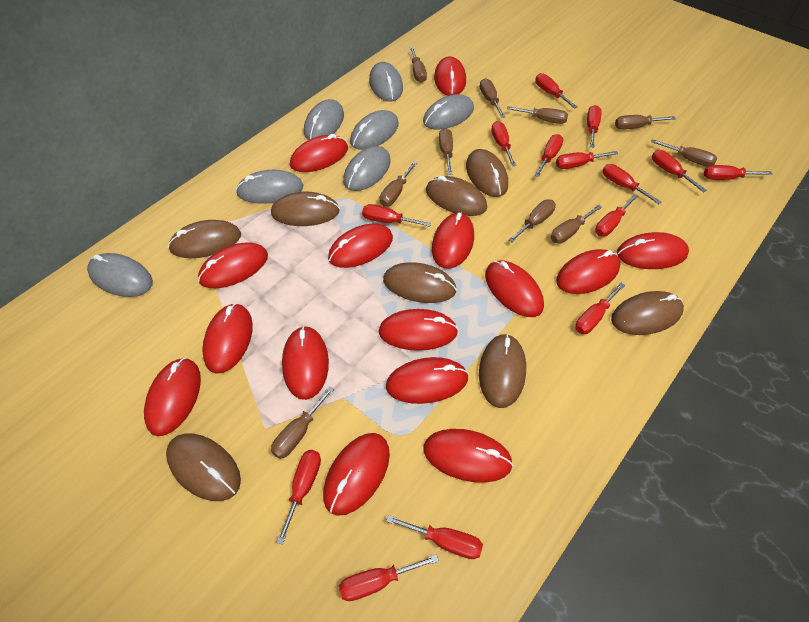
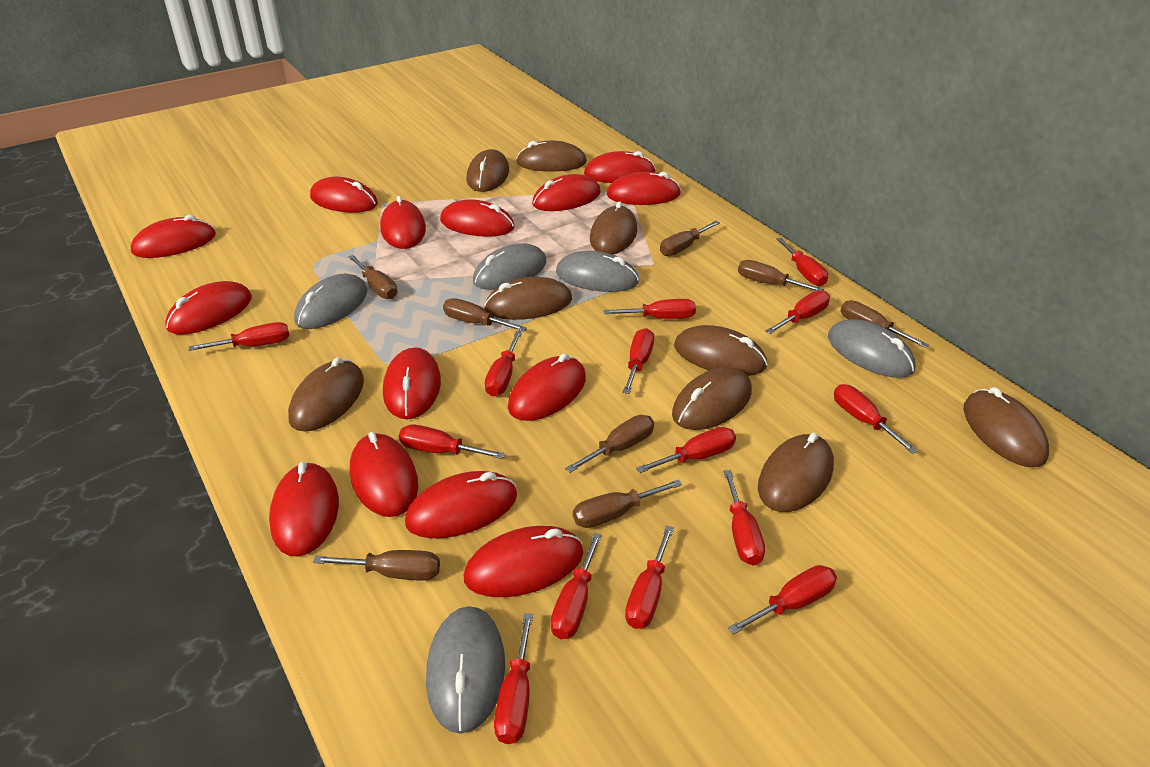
brown mouse: [166,433,241,501] [168,220,241,258] [271,192,340,226] [383,262,457,303] [426,176,487,216] [466,149,508,197] [479,334,526,408] [611,291,684,335] = 8 -> [288,357,364,432] [467,149,509,192] [484,277,572,320] [516,141,587,172] [590,201,637,254] [672,367,752,430] [674,325,768,376] [758,432,834,512] [964,387,1049,467] = 9
brown screwdriver: [271,386,334,459] [379,161,417,206] [410,47,427,83] [439,128,453,175] [480,78,505,118] [507,106,568,124] [509,199,556,242] [551,205,602,243] [615,115,676,130] [651,139,717,167] = 10 -> [313,550,440,581] [348,255,397,299] [443,298,527,331] [565,415,654,473] [573,479,682,528] [660,221,720,256] [738,260,824,291] [841,300,929,348] = 8
grey mouse: [87,253,153,297] [236,169,303,204] [304,99,344,140] [343,146,391,191] [350,110,399,150] [369,62,403,102] [423,94,474,129] = 7 -> [294,274,367,329] [426,606,505,734] [473,243,547,290] [556,251,639,292] [828,319,915,378] = 5
red mouse: [144,358,201,436] [198,242,268,288] [202,303,253,374] [282,326,329,400] [290,134,348,172] [323,433,390,516] [328,224,393,268] [379,309,458,351] [386,357,469,404] [423,429,513,483] [432,213,474,269] [434,56,466,96] [485,260,544,317] [556,249,620,294] [617,232,689,269] = 15 -> [131,215,216,258] [165,281,252,335] [269,462,339,557] [310,177,378,213] [350,432,418,517] [380,196,426,249] [383,347,441,419] [405,471,517,538] [440,199,515,237] [464,526,583,597] [508,353,586,421] [532,174,601,211] [584,151,655,183] [606,172,681,205] = 14

